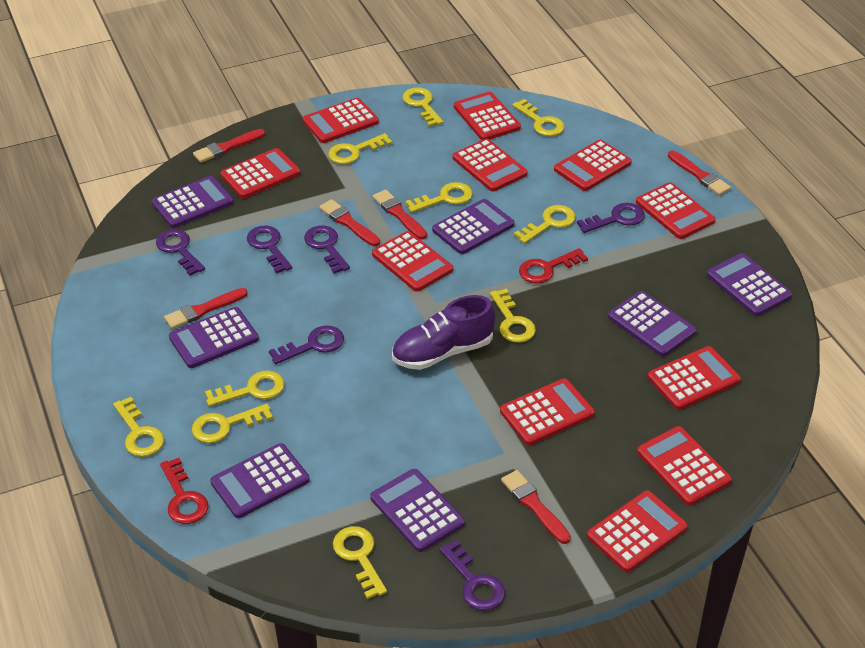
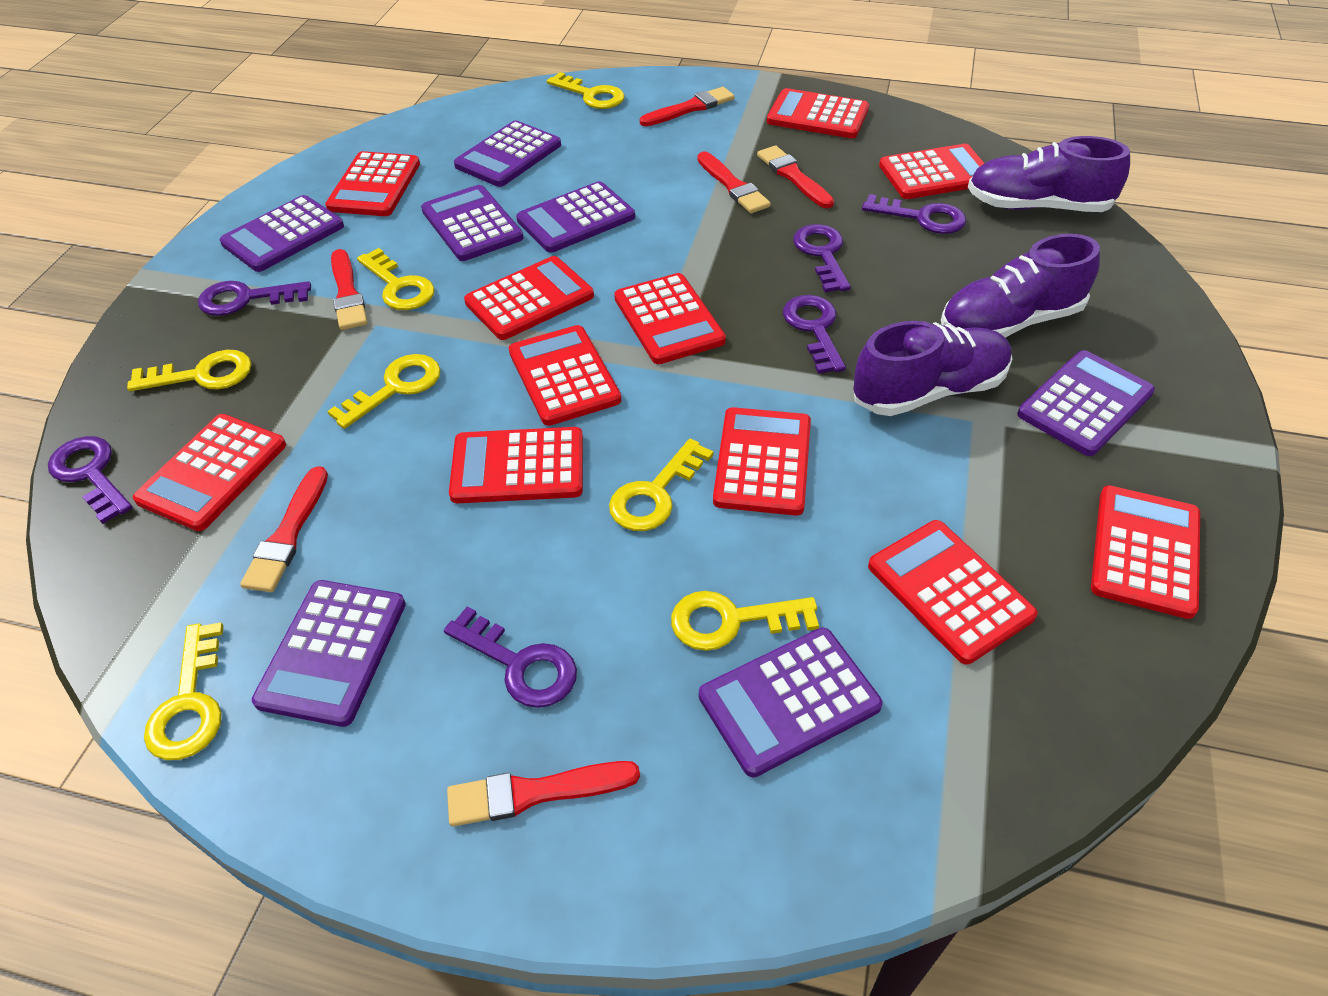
purple shoe: [392,295,495,370] = 1 -> [853,321,1012,416] [941,234,1100,338] [968,136,1130,212] = 3
red key: [160,458,209,524] [519,248,588,284] = 2 -> none = 0
yellow key: [113,397,164,457] [192,404,273,443] [205,371,285,407] [328,133,392,164] [333,526,387,599] [402,87,443,127] [405,182,473,213] [490,288,536,343] [512,99,565,136] [514,205,576,244] = 10 -> [127,350,251,391] [144,622,223,760] [327,354,440,429] [357,248,434,310] [547,72,625,109] [609,439,713,531] [671,591,819,651] = 7

